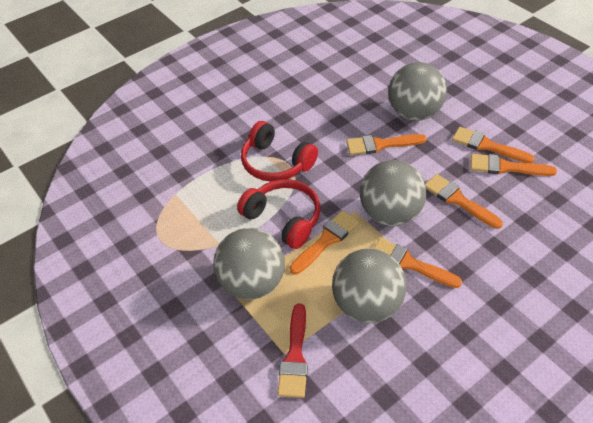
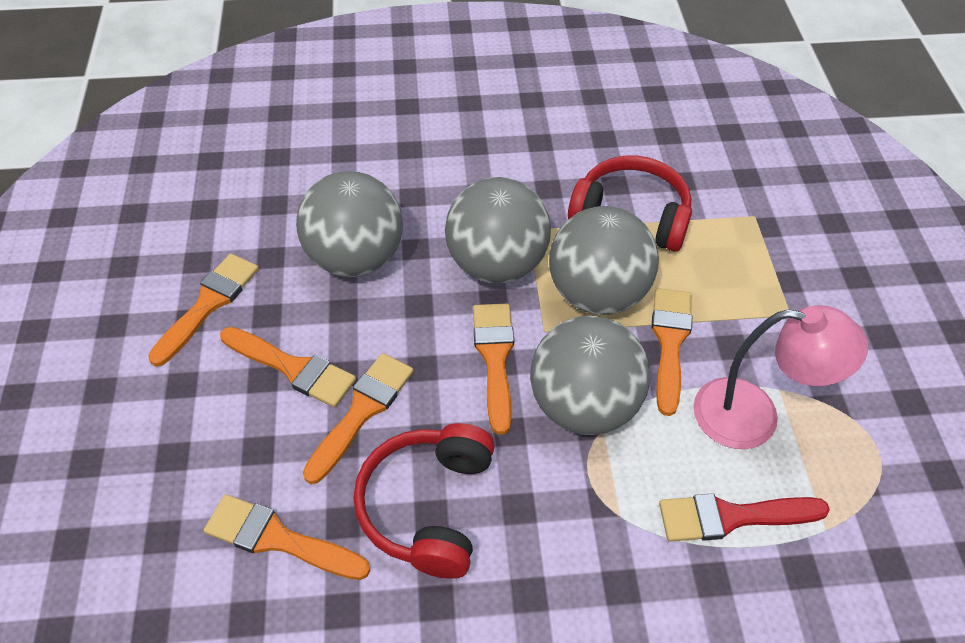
pink lamp: none = 0 -> [693,305,868,449] = 1

